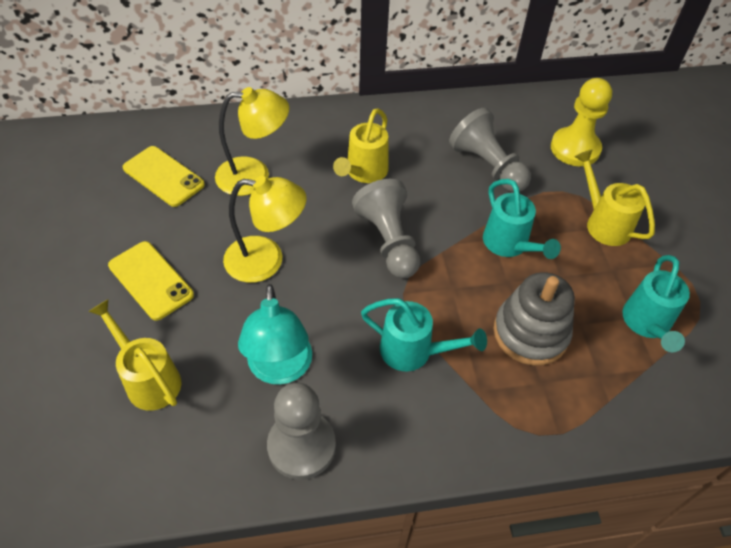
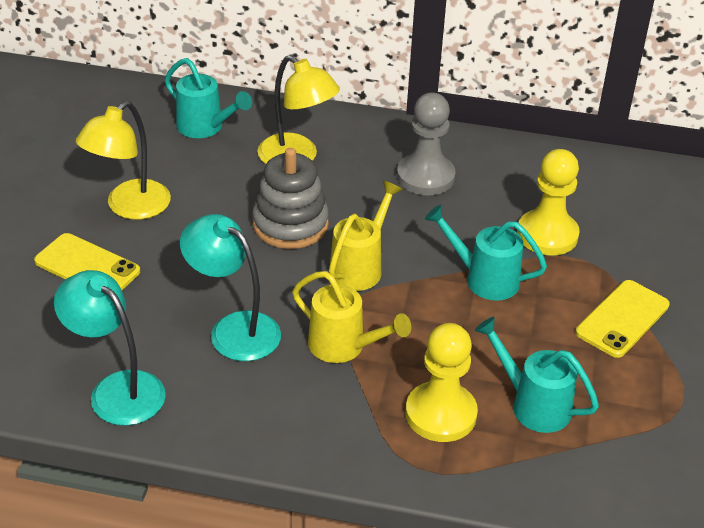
grey pawn: [267,383,336,480] [352,179,420,278] [449,108,531,192] = 3 -> [397,92,455,195] = 1
turquoise lamp: [238,284,312,385] = 1 -> [54,270,166,426] [180,214,281,361] = 2
yellow pawn: [551,78,612,166] = 1 -> [406,323,478,442] [517,149,580,256] = 2
yellow watering can: [88,299,181,411] [333,108,389,183] [574,149,655,246] = 3 -> [292,271,411,363] [329,181,403,291] = 2

